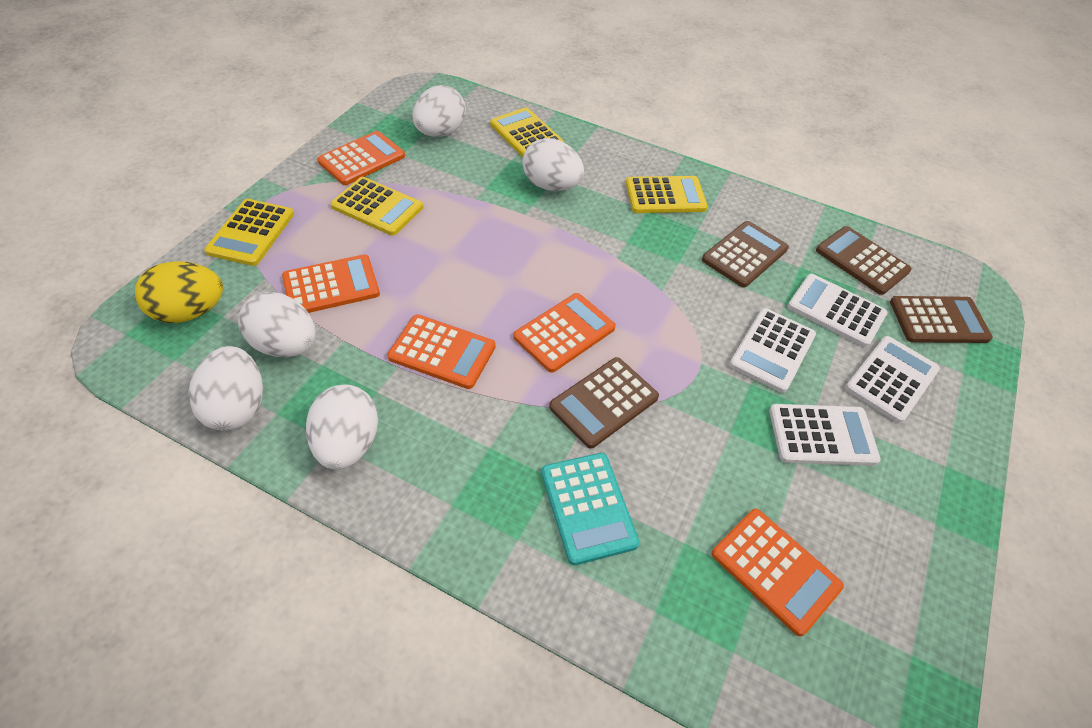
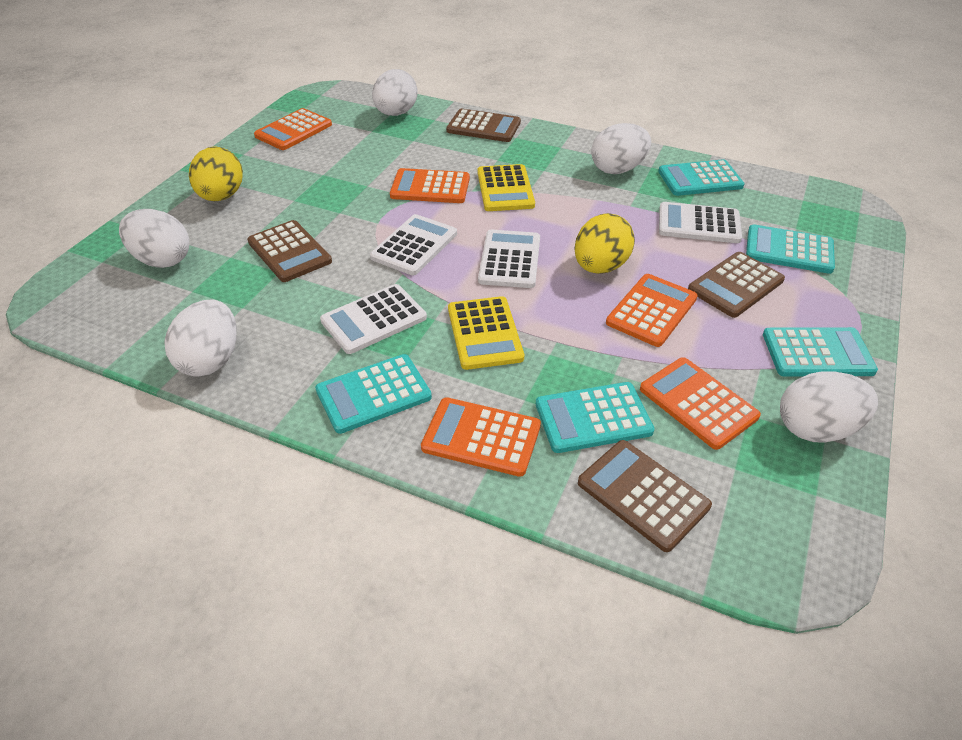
turquoise calculator: [541,453,639,565] = 1 -> [315,354,432,434] [536,382,655,453] [658,159,745,196] [746,224,835,274] [763,327,878,377] = 5
yellow calculator: [204,199,294,266] [330,177,423,236] [490,107,564,157] [626,176,708,213] = 4 -> [448,296,524,370] [477,164,535,211] = 2
yellow egg: [135,262,223,323] = 1 -> [189,146,243,201] [574,213,635,274] = 2

